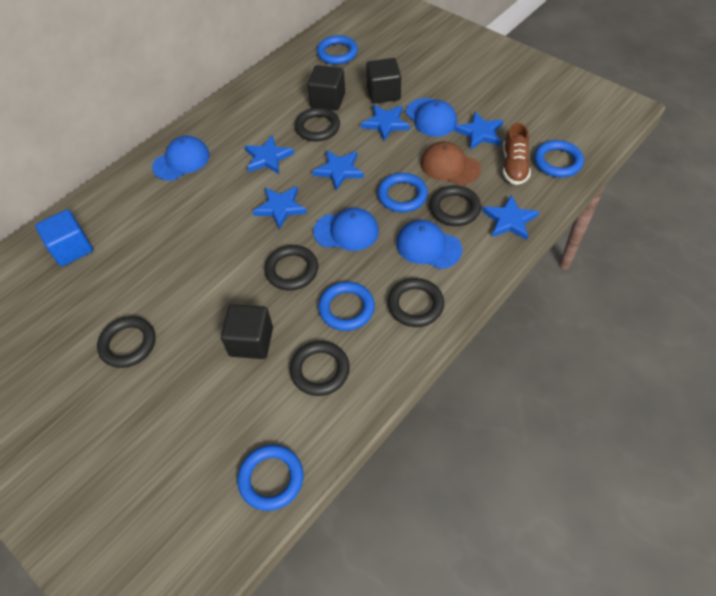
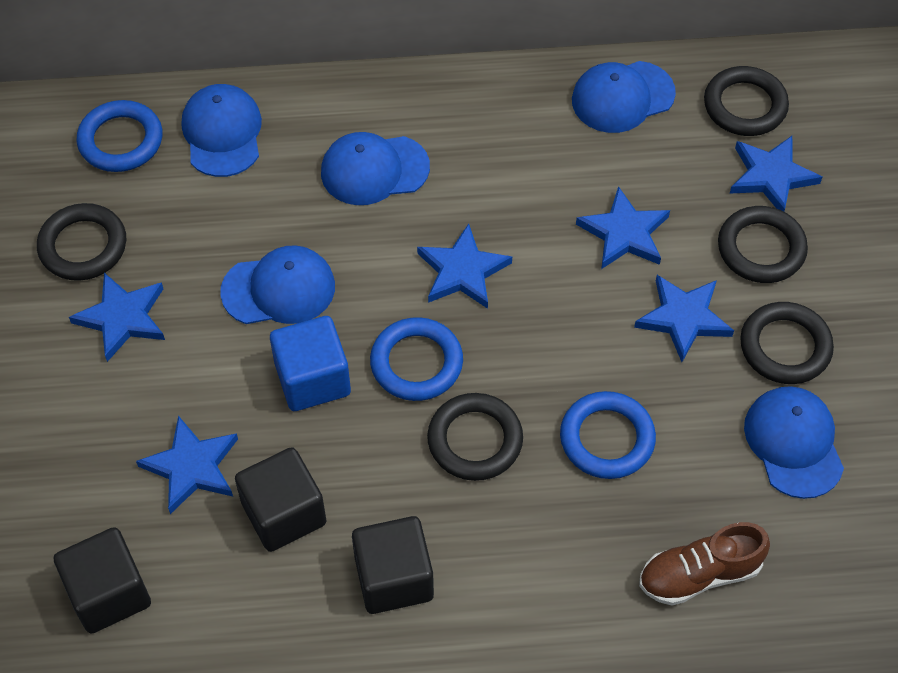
black ring: [97,316,155,368] [264,245,318,291] [290,341,350,396] [295,107,340,142] [387,278,444,327] [430,185,481,226] = 6 -> [37,203,126,281] [427,393,523,481] [704,66,789,136] [718,206,808,283] [740,302,834,384] = 5
blue cap: [152,136,210,181] [313,208,379,251] [396,220,462,269] [406,98,457,136] = 4 -> [182,84,262,177] [220,245,335,324] [321,132,430,205] [572,61,676,133] [744,386,844,499] = 5
blue ring: [237,445,303,511] [317,35,358,65] [318,282,375,331] [378,173,428,212] [534,140,584,178] = 5 -> [77,100,162,172] [370,317,463,401] [560,391,656,479] = 3
brown cap: [421,141,481,185] = 1 -> none = 0

